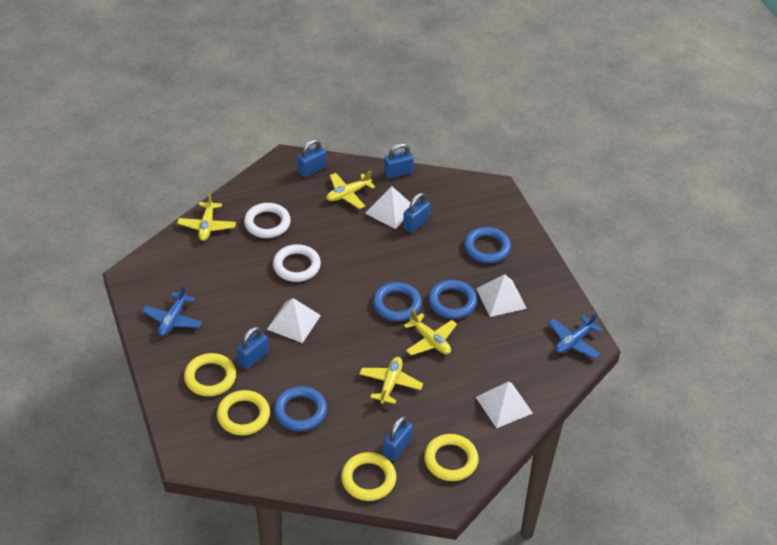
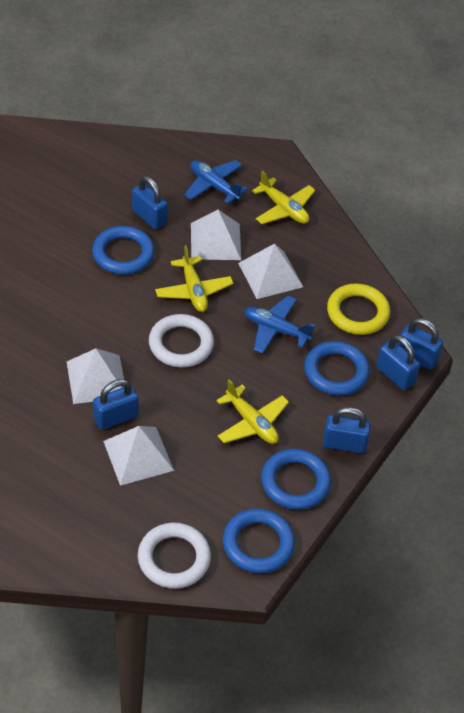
yellow plane: [177,193,236,241] [326,171,375,209] [359,357,423,404] [403,309,457,355] = 4 -> [155,245,234,312] [216,379,289,444] [252,171,315,224] = 3
yellow ring: [184,353,236,396] [217,390,270,435] [341,452,396,501] [424,434,479,481] = 4 -> [327,283,390,335] = 1

